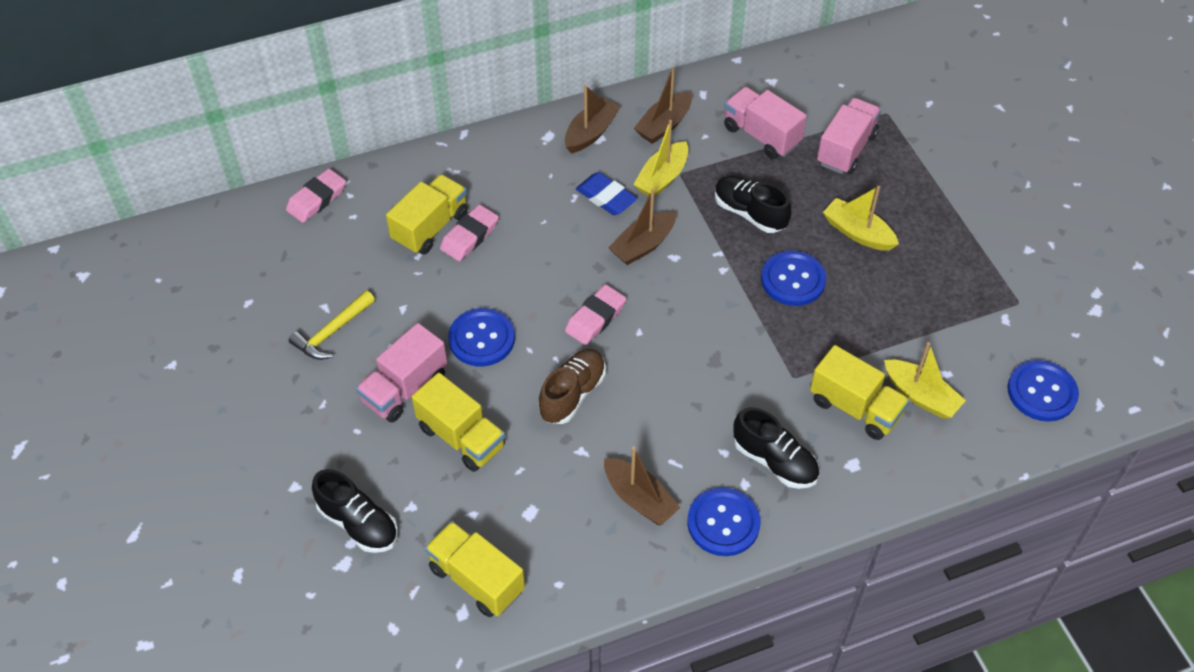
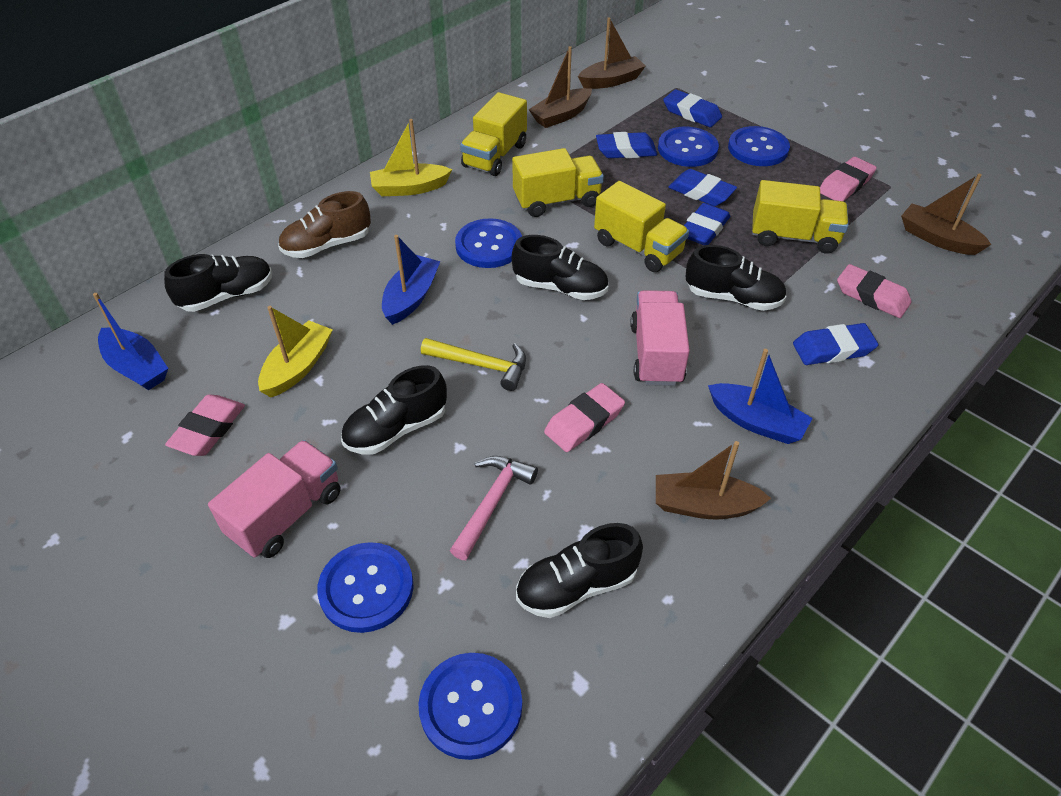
black shoe: [312,469,398,553] [715,176,791,233] [733,407,819,489] = 3 -> [164,254,272,312] [341,365,447,455] [512,235,608,300] [516,523,643,618] [686,245,787,311] = 5
blue boat: none = 0 -> [93,293,168,390] [382,235,440,325] [708,349,813,444] = 3
blue button: [448,308,515,366] [687,487,761,556] [761,250,826,306] [1007,360,1079,422] = 4 -> [317,542,414,633] [418,653,522,760] [455,218,522,268] [658,127,719,167] [728,126,790,166] = 5
blue eraser: [576,172,637,215] = 1 -> [596,132,657,158] [663,89,722,127] [668,169,737,206] [684,203,730,245] [793,323,878,365] = 5
pink eraser: [286,169,346,223] [440,204,499,261] [565,284,626,345] = 3 -> [165,394,245,456] [544,383,625,452] [820,157,877,201] [837,264,912,318] = 4
pink hammer: none = 0 -> [450,456,538,560] = 1
pink truck: [356,323,447,423] [724,87,807,159] [817,98,881,174] = 3 -> [208,440,341,558] [630,290,690,386] = 2
yellow boat: [633,120,688,197] [823,186,899,251] [884,342,966,419] = 3 -> [258,306,333,397] [370,119,452,196] = 2

